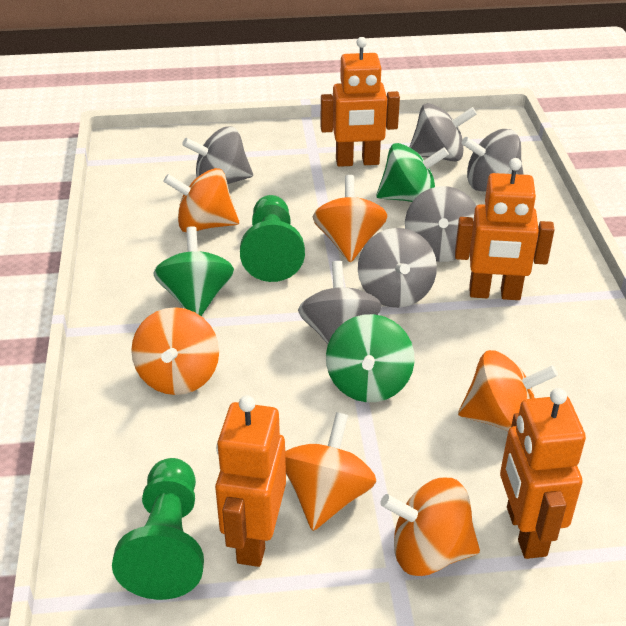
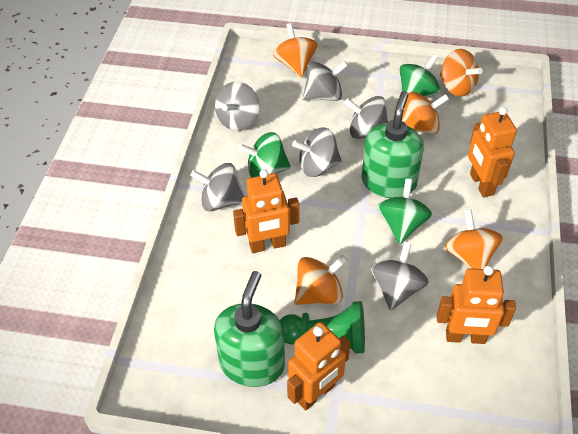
green pawn: [112,458,204,600] [240,195,305,282] = 2 -> [280,301,365,353] = 1
green soap dispenser: none = 0 -> [214,271,285,387] [362,91,424,198] = 2
orange spinning top: [131,307,219,395] [163,168,239,232] [285,412,377,531] [313,175,387,263] [380,478,480,576] [458,350,558,431] = 6 -> [273,23,317,77] [294,255,348,305] [402,92,449,134] [440,49,483,97] [445,209,503,269] = 5

